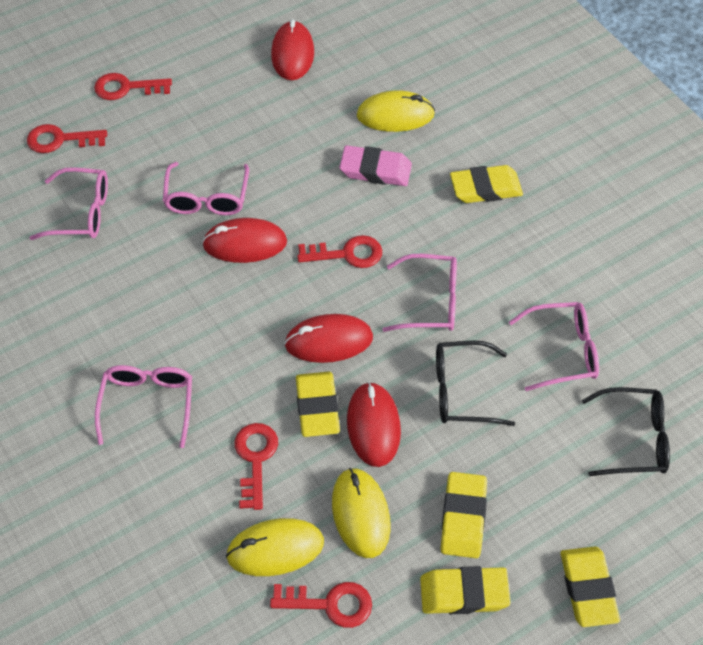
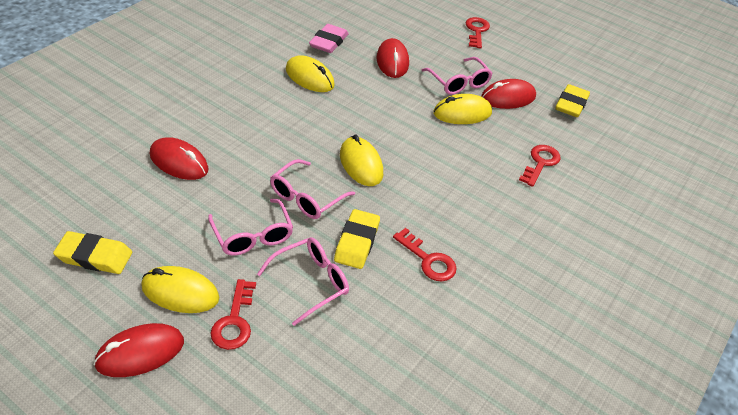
black glasses: [436,341,515,426] [582,387,670,476] = 2 -> none = 0
pink glasses: [30,167,108,240] [95,365,192,448] [163,162,249,215] [382,254,457,332] [509,302,599,391] = 5 -> [208,199,293,255] [257,237,349,326] [270,159,355,219] [422,57,493,95] = 4
red key: [27,124,107,153] [94,73,172,100] [235,423,278,510] [270,582,372,628] [297,235,382,268] = 5 -> [210,279,256,350] [393,228,457,281] [466,17,490,48] [519,145,561,187] = 4
yellow eraser: [296,372,340,437] [420,566,511,614] [441,472,487,558] [450,165,523,203] [561,547,620,627] = 5 -> [53,231,132,274] [334,209,380,269] [556,84,590,117] = 3
yellow mouse: [226,518,324,576] [332,468,391,558] [357,90,435,132] = 3 -> [141,266,219,313] [286,55,335,92] [340,135,383,186] [433,94,492,124] = 4

